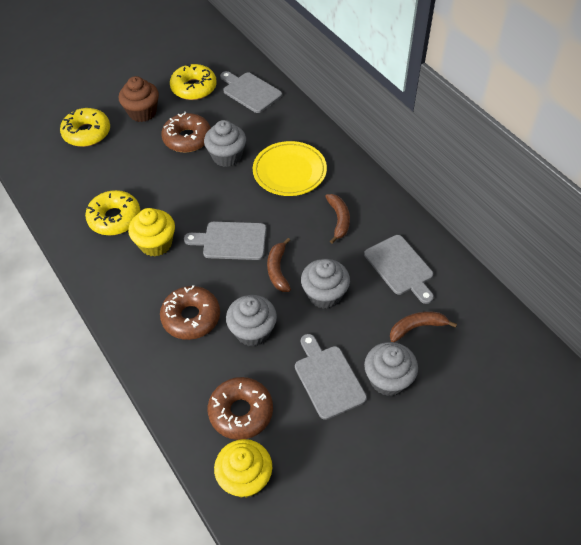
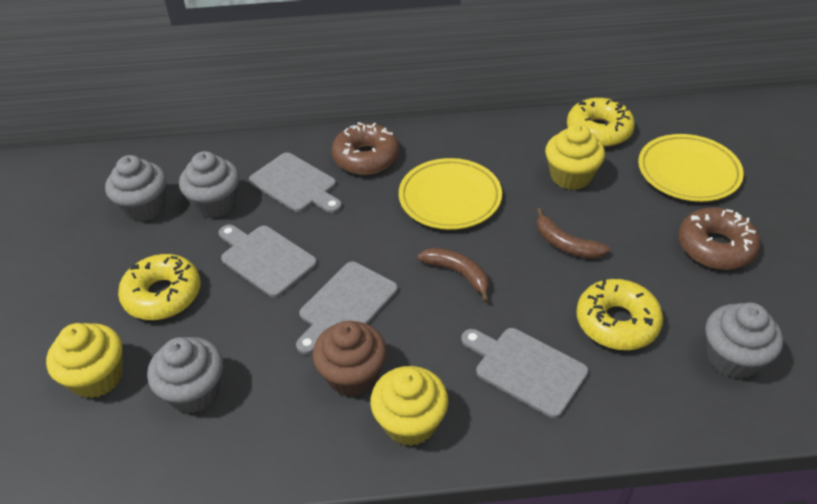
brown banana: [267,238,291,292] [325,194,350,244] [390,311,457,342] = 3 -> [417,248,489,303] [537,208,610,259] = 2
brown donut: [160,285,220,340] [161,112,211,152] [208,377,273,440] = 3 -> [331,122,399,175] [678,207,760,270] = 2
yellow cupcake: [128,208,175,257] [214,439,272,498] = 2 -> [46,323,123,398] [370,366,448,446] [545,124,605,190] = 3
yellow plate: [253,141,327,196] = 1 -> [399,158,502,230] [638,134,744,202] = 2

